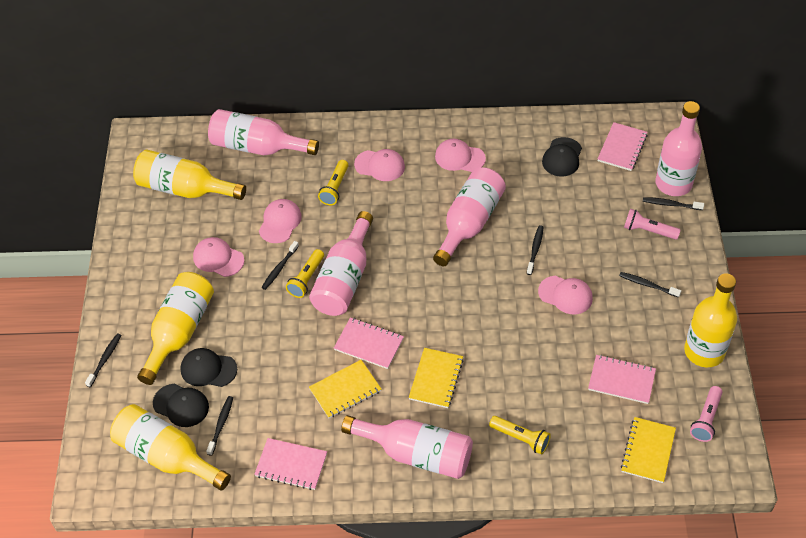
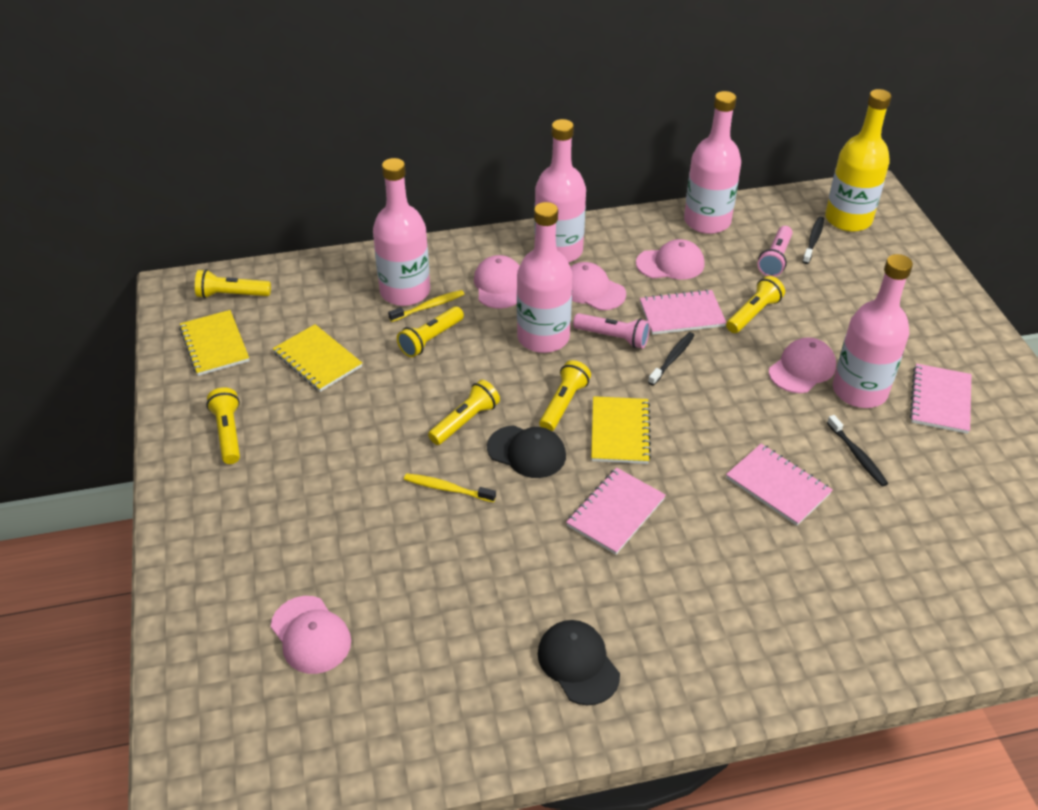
black cap: [153,384,209,427] [180,348,237,387] [542,137,582,177] = 3 -> [487,425,566,478] [538,620,620,705] = 2
black toothbrush: [85,333,122,387] [206,396,233,456] [261,241,299,290] [527,225,544,275] [619,272,681,298] [643,197,704,210] = 6 -> [648,332,695,386] [802,217,824,264] [827,415,888,487] = 3
yellow bottle: [110,404,231,490] [133,149,246,200] [137,272,214,385] [684,273,737,367] = 4 -> [825,89,892,232] = 1
yellow flashlight: [286,249,324,298] [318,160,349,205] [489,416,551,454] = 3 -> [195,269,271,298] [206,388,240,464] [397,306,464,357] [428,380,500,445] [539,360,591,431] [726,276,785,333] = 6
yellow toothbrush: none = 0 -> [388,290,464,322] [404,473,496,502] = 2

